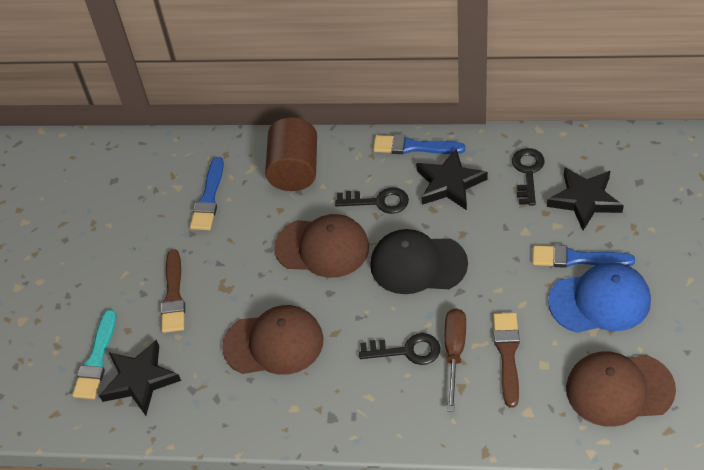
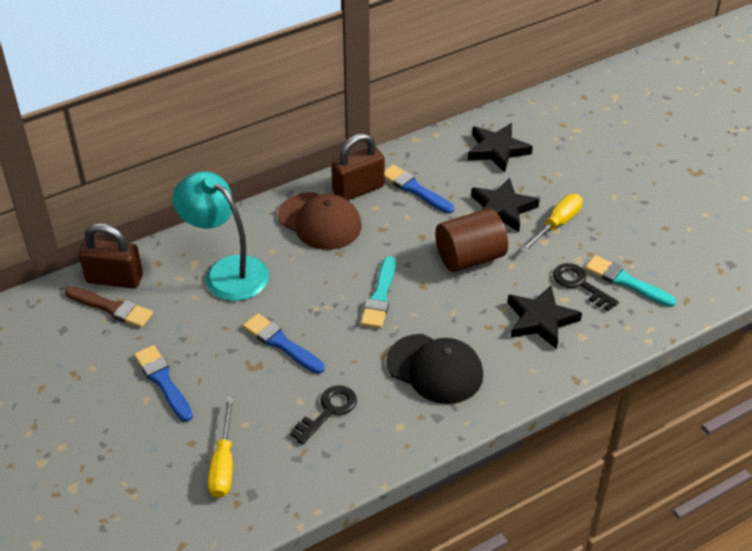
black key: [335,187,409,214] [359,333,440,365] [512,148,545,205] = 3 -> [290,385,357,445] [553,263,619,311] = 2
blue cap: [548,262,651,333] = 1 -> none = 0
brown brush: [161,249,185,333] [493,313,520,407] = 2 -> [65,286,153,328] = 1
brown cap: [222,305,324,375] [274,214,369,278] [566,351,676,427] = 3 -> [278,192,361,250] = 1
brown padlock: none = 0 -> [79,223,143,288] [331,133,385,200] = 2
brown screwdriver: [445,308,466,412] = 1 -> none = 0
turquoise brush: [72,310,116,399] = 1 -> [361,256,396,328] [585,255,676,307] = 2
turquoise lamp: none = 0 -> [173,171,269,301] = 1
yellow screwdriver: none = 0 -> [208,397,234,498] [520,194,583,253] = 2

